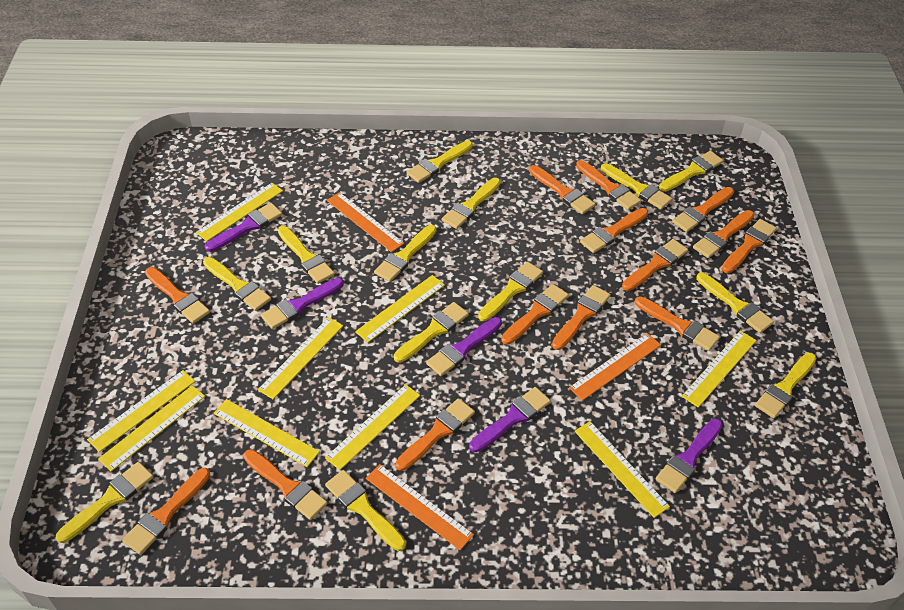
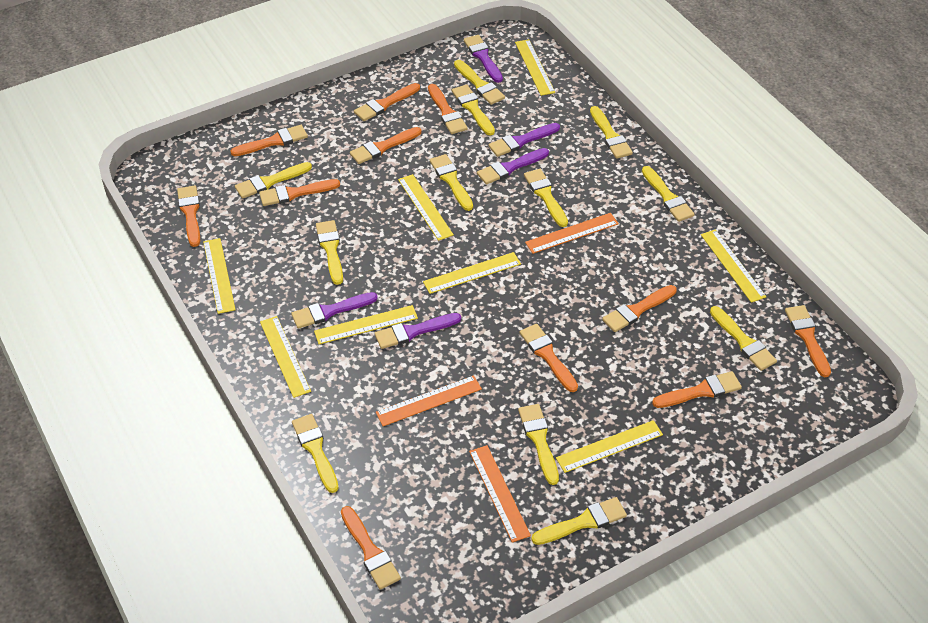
orange brush: [122,468,210,555] [145,267,210,324] [244,449,328,520] [396,398,475,471] [501,284,569,345] [529,165,596,214] [552,285,611,350] [576,160,642,210] [580,208,648,253] [622,239,688,291] [635,296,720,351] [672,187,734,232] [693,210,754,258] [722,219,777,273] = 14 -> [177,185,200,247] [231,125,308,156] [259,179,340,206] [341,506,401,590] [350,127,421,164] [354,83,420,121] [428,84,468,134] [520,324,578,392] [602,285,677,332] [652,371,742,408] [785,305,831,377] = 11
yellow brush: [56,462,154,543] [203,257,271,311] [278,226,335,284] [325,470,406,551] [374,225,437,282] [394,302,469,363] [407,140,473,183] [442,178,501,229] [478,262,543,321] [601,163,672,210] [659,151,723,192] [696,273,774,333] [755,353,816,418] = 13 -> [235,162,312,199] [292,414,339,493] [316,220,343,285] [430,154,473,211] [452,84,495,136] [454,60,505,105] [518,404,559,485] [524,169,568,227] [531,497,627,545] [590,106,633,159] [642,166,695,222] [710,306,777,371] = 12
yellow ruler: [87,370,196,452] [98,385,205,472] [196,183,283,241] [213,399,320,467] [258,317,343,399] [325,384,420,470] [355,275,445,343] [575,421,670,518] [682,330,757,408] = 9 -> [203,238,236,314] [260,316,311,398] [314,305,418,344] [398,174,454,241] [423,252,521,294] [515,39,555,96] [556,420,663,473] [701,229,766,303] = 8

